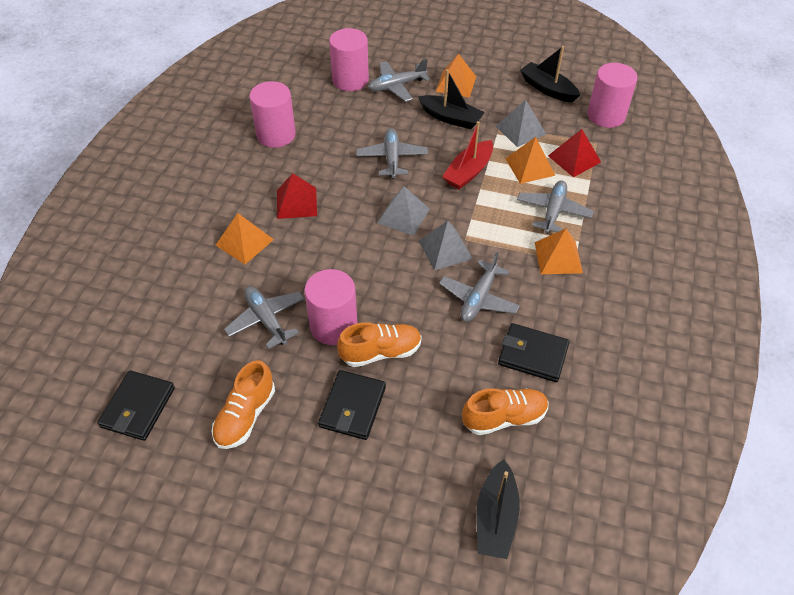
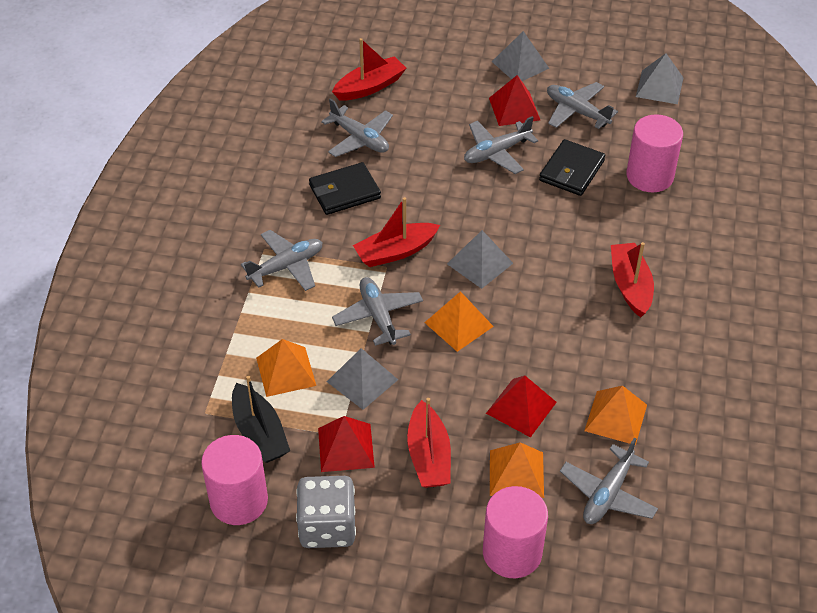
black boat: [418,69,485,129] [476,459,520,559] [520,46,580,102] = 3 -> [232,375,290,463] = 1
black wallet: [97,370,175,441] [318,370,386,440] [498,323,570,382] = 3 -> [309,162,381,215] [539,139,605,196] = 2
grey dice: none = 0 -> [296,476,356,548] = 1
grey plane: [224,286,304,349] [356,128,428,179] [368,59,430,102] [439,252,520,322] [517,180,594,234] = 5 -> [241,230,323,291] [321,98,393,157] [332,277,423,346] [464,116,538,174] [547,82,618,129] [560,438,658,524] = 6
grey pyramid: [377,186,430,236] [419,221,473,271] [496,100,546,147] = 3 -> [327,348,398,410] [447,230,513,289] [492,31,549,81] [636,53,683,104] = 4
orange shoe: [212,360,275,449] [337,322,422,367] [462,388,549,435] = 3 -> none = 0
pink cylinder: [249,81,296,148] [304,269,358,345] [329,28,369,91] [587,63,638,128] = 4 -> [201,435,268,525] [483,486,548,578] [626,114,683,192] = 3
red boat: [442,121,493,189] = 1 -> [332,38,406,101] [353,197,440,267] [407,398,451,488] [611,242,654,318] = 4
red pyramid: [277,173,317,219] [548,129,601,177] = 2 -> [318,416,375,472] [486,375,557,437] [489,75,540,126] = 3

